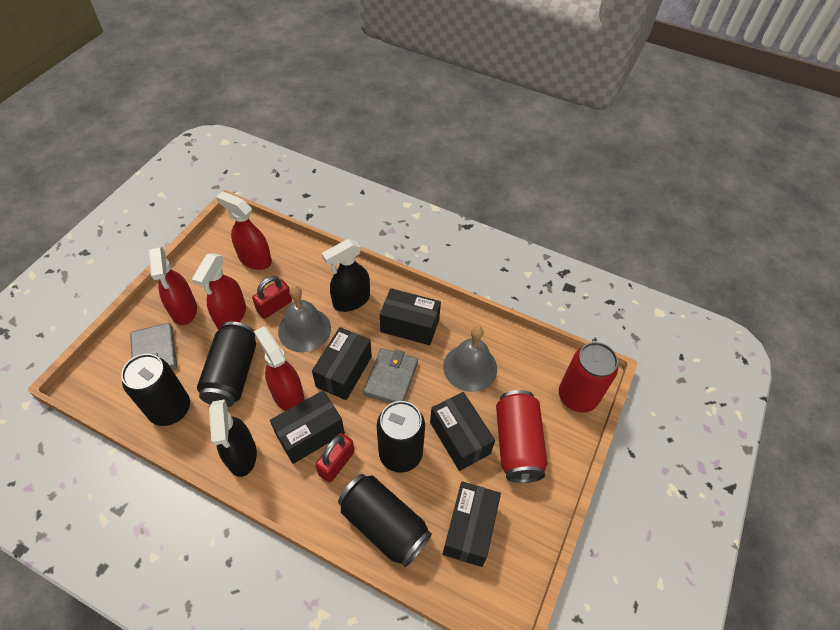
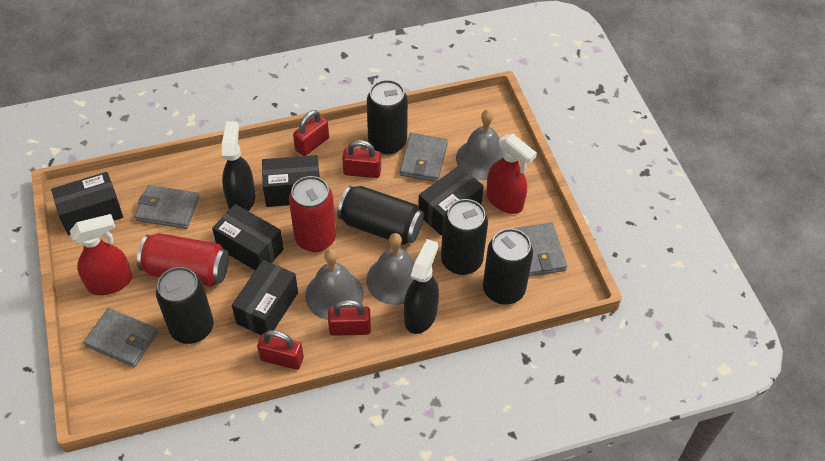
black can: [121,354,190,426] [197,322,256,407] [338,474,432,567] [377,401,425,473] = 4 -> [156,267,214,344] [337,186,424,245] [367,80,408,155] [441,199,488,275] [483,228,533,305] = 5
grey bell: [278,286,331,352] [443,326,497,392] = 2 -> [305,249,364,320] [366,233,415,305] [456,110,503,180] = 3
grey wallet: [130,323,177,370] [363,348,418,403] = 2 -> [84,308,158,367] [135,185,199,229] [400,133,448,182] [514,223,567,276] = 4
red padlock: [252,276,292,319] [315,433,354,483] = 2 -> [257,330,304,370] [293,110,329,156] [328,300,371,336] [342,140,381,178] = 4
red spray bottle: [148,247,197,325] [192,253,246,329] [216,191,272,270] [254,326,304,411] = 4 -> [70,214,132,295] [486,134,537,214] = 2

